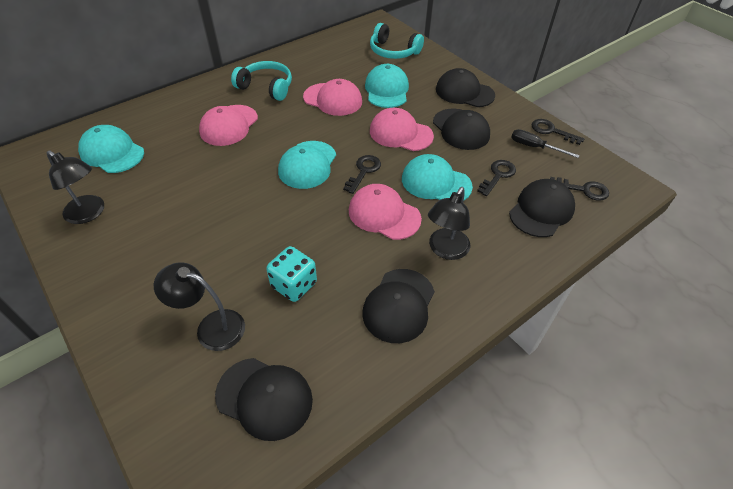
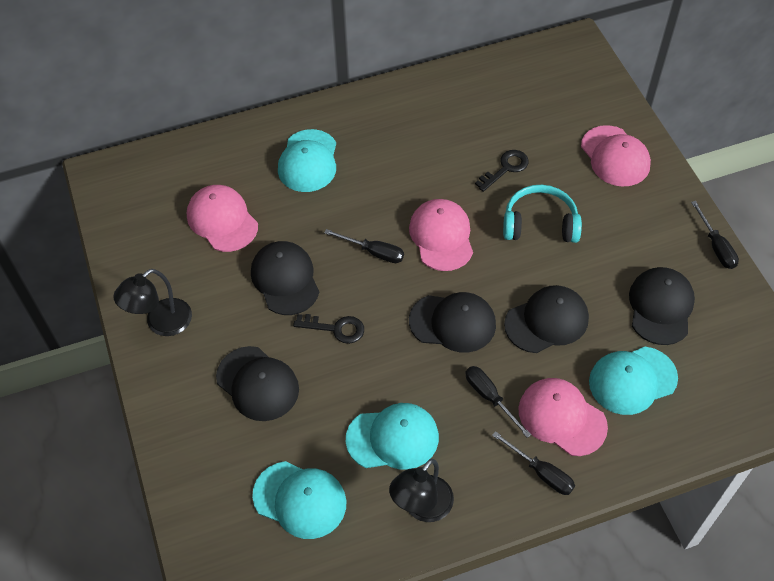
black key: [343,155,381,194] [477,160,516,196] [532,119,584,145] [550,177,609,201] = 4 -> [293,314,364,344] [475,150,529,192] = 2
black lamp: [46,150,104,224] [154,262,245,351] [428,187,470,260] = 3 -> [113,269,192,336] [389,459,454,522] = 2
black screwdriver: [512,129,580,158] = 1 -> [324,229,404,263] [466,366,531,438] [492,431,575,495] [691,201,739,269] = 4
turquoise dice: [266,246,317,302] = 1 -> none = 0
turquoise headphones: [231,61,292,101] [370,23,424,59] = 2 -> [503,185,582,243] = 1

